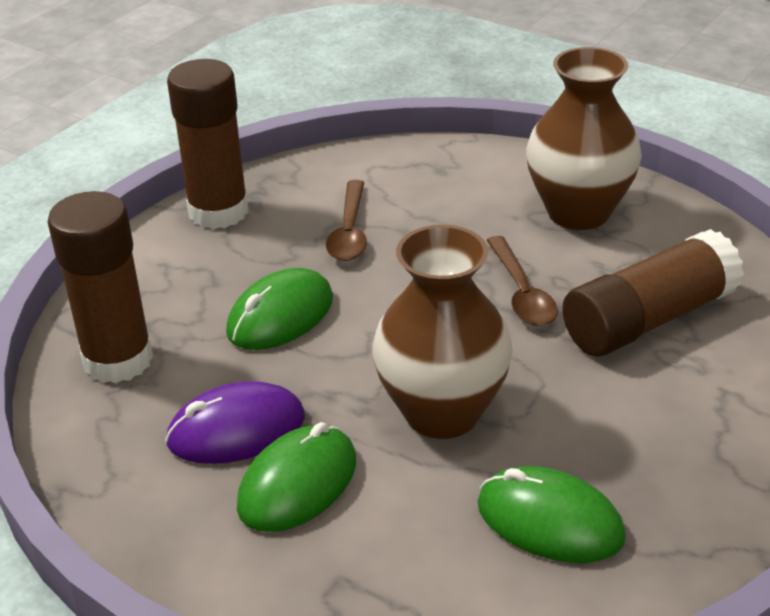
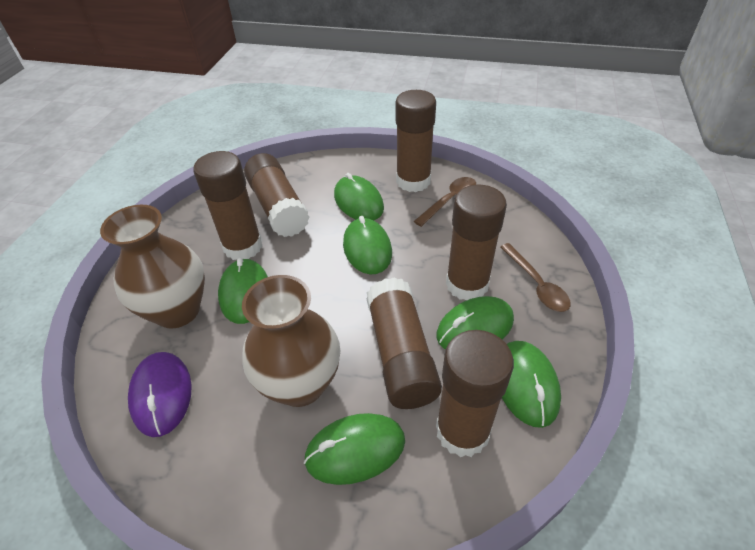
brown glue stick: [48,191,153,383] [167,59,249,229] [562,229,744,356] = 3 -> [193,151,262,260] [244,153,310,237] [366,278,442,409] [396,90,436,192] [436,330,514,457] [446,185,507,300] = 6
green mouse: [226,268,333,350] [237,422,356,532] [477,466,626,563] = 3 -> [218,258,268,324] [304,413,405,485] [334,173,384,220] [343,216,392,274] [437,296,514,350] [502,341,561,428] = 6

